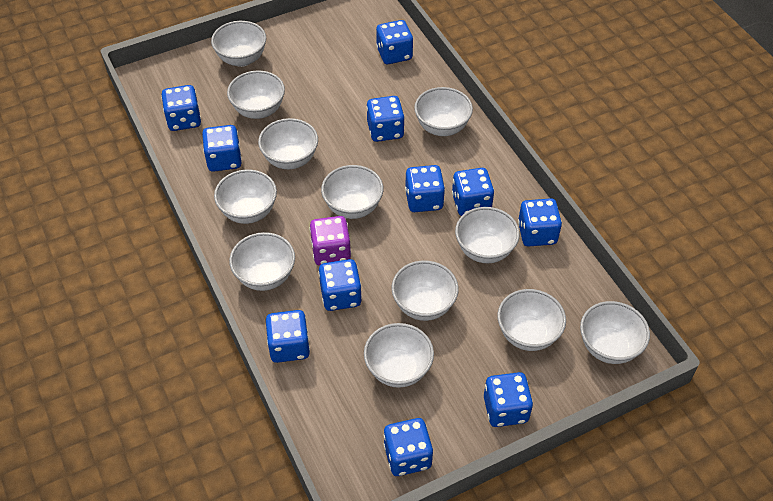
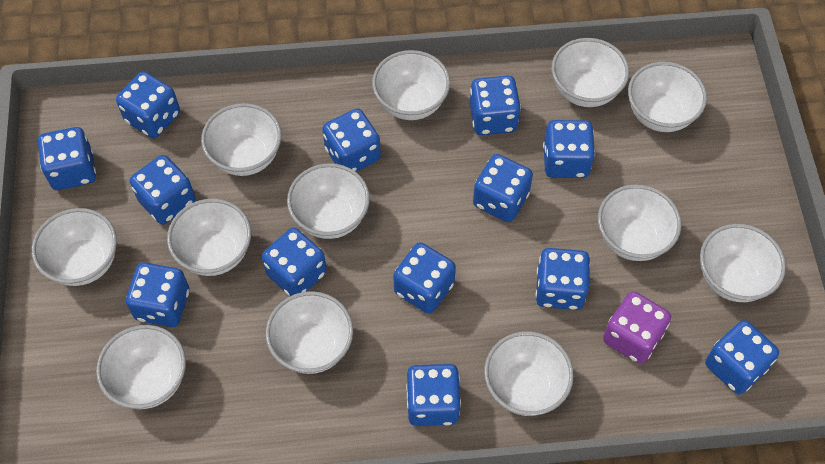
blue dice: [161,85,201,131] [202,125,242,172] [266,310,310,363] [318,259,362,311] [366,96,405,142] [376,20,413,64] [383,418,433,476] [405,165,445,212] [452,168,494,216] [484,372,533,427] [518,198,562,247] = 11 -> [38,127,96,190] [116,71,180,138] [126,262,189,327] [130,155,195,225] [262,228,327,296] [322,108,381,172] [393,242,456,314] [406,364,461,426] [470,76,521,135] [473,154,533,222] [536,248,590,310] [543,120,595,178] [705,320,779,394] = 13

